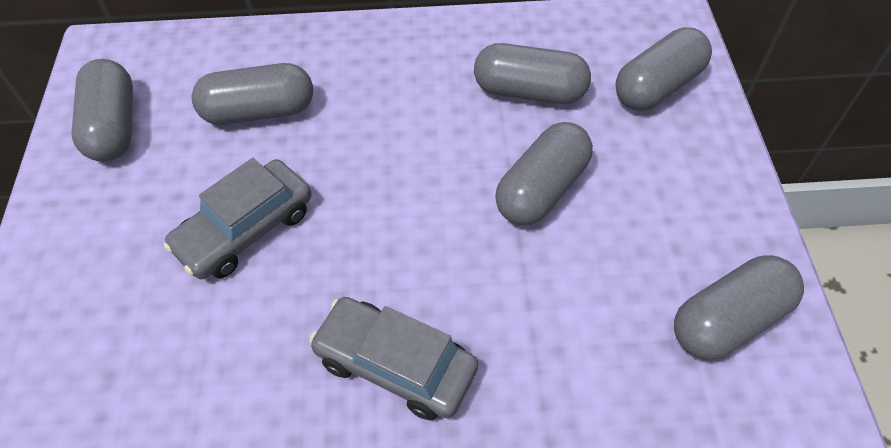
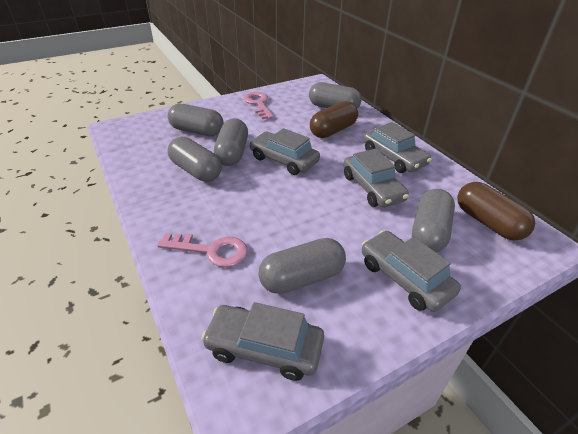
brown capsule: none = 0 -> [310,101,358,138] [457,182,535,240] = 2
grey car: [163,158,312,279] [309,297,478,420] = 2 -> [201,302,324,381] [249,128,320,175] [344,149,409,207] [362,231,461,312] [363,122,432,173] = 5
pink key: none = 0 -> [157,233,248,267] [244,92,274,119] = 2

